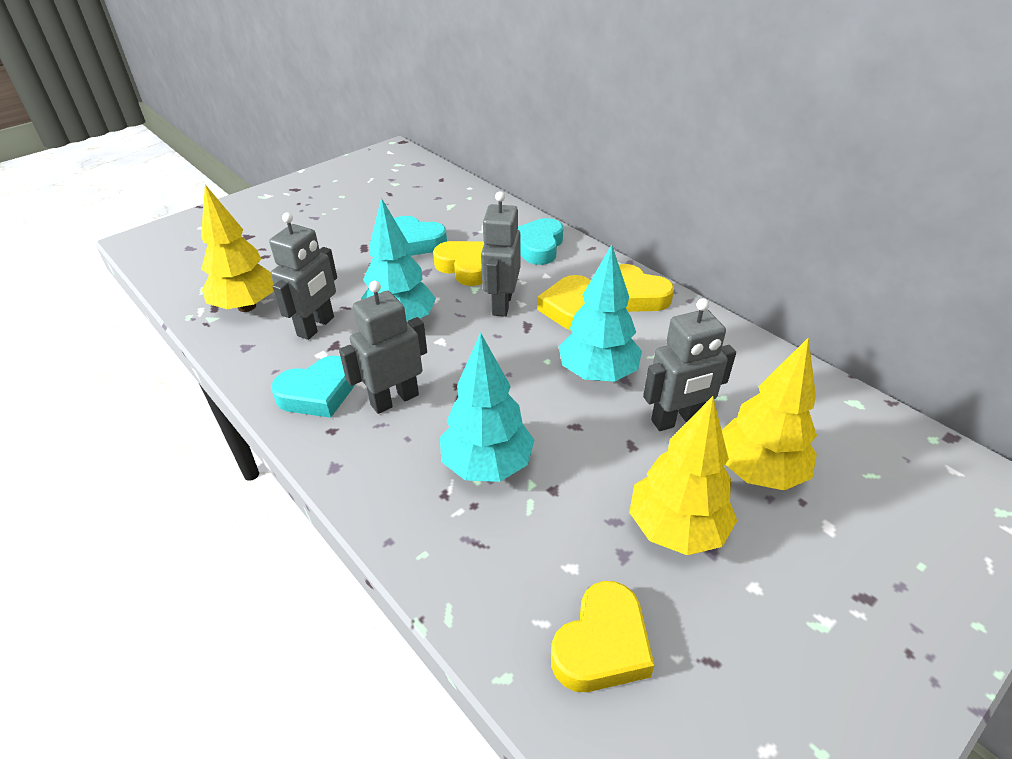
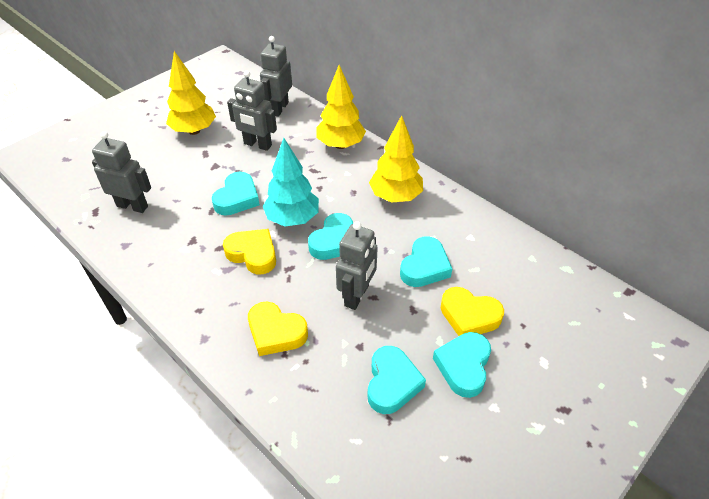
turquoise heart: [271,356,354,418] [394,216,447,256] [518,218,563,265] = 3 -> [212,172,260,216] [308,213,353,260] [367,346,426,414] [400,236,452,287] [433,332,491,398] = 5
turquoise tree: [361,198,436,323] [440,333,534,482] [559,244,642,381] = 3 -> [263,138,319,227] = 1
yellow heart: [433,241,484,286] [537,275,591,330] [551,581,655,692] [619,264,674,312] = 4 -> [223,229,276,275] [248,302,308,356] [441,287,504,336] = 3

